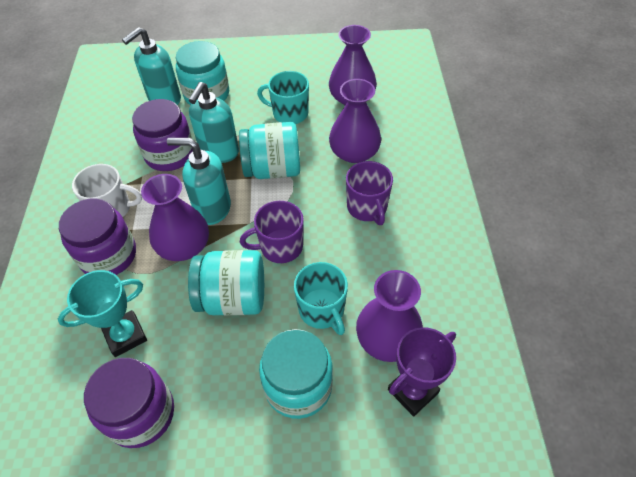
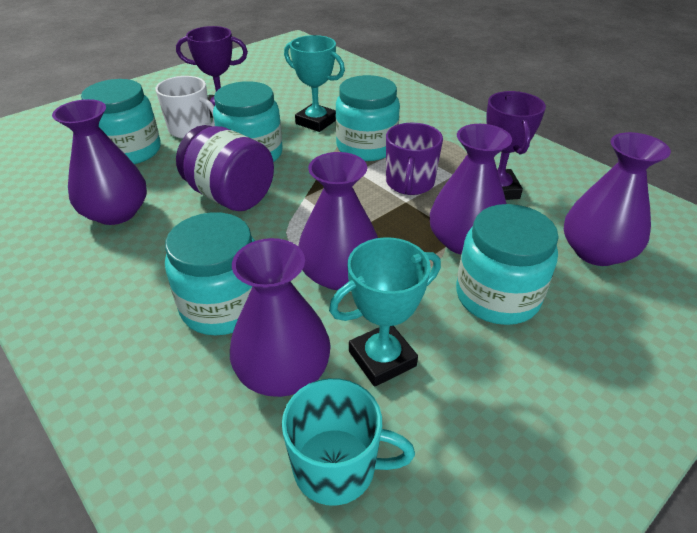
purple jar: [59,199,136,275] [84,358,174,448] [132,99,193,171] = 3 -> [176,125,274,211] = 1
purple mug: [240,201,304,263] [346,161,393,225] = 2 -> [386,123,443,195] = 1
purple trophy: [388,327,456,417] = 1 -> [176,26,248,118] [486,91,546,200] = 2
purple vase: [141,174,209,261] [329,25,377,105] [329,79,381,163] [356,270,423,362] = 4 -> [52,99,147,225] [230,238,331,397] [298,152,378,290] [430,124,512,254] [564,132,671,266] = 5
turquoise jar: [176,41,229,105] [188,250,264,316] [239,122,300,179] [259,329,333,419] = 4 -> [81,79,161,164] [165,212,255,336] [213,81,283,162] [335,75,400,161] [456,204,559,325] = 5
turquoise mug: [257,71,309,124] [294,262,348,335] = 2 -> [282,378,415,506] = 1
turquoise soap dispenser: [122,27,181,105] [167,138,231,225] [189,82,239,163] = 3 -> none = 0
turquoise trophy: [58,270,147,357] = 1 -> [284,35,345,132] [329,237,441,387] = 2

